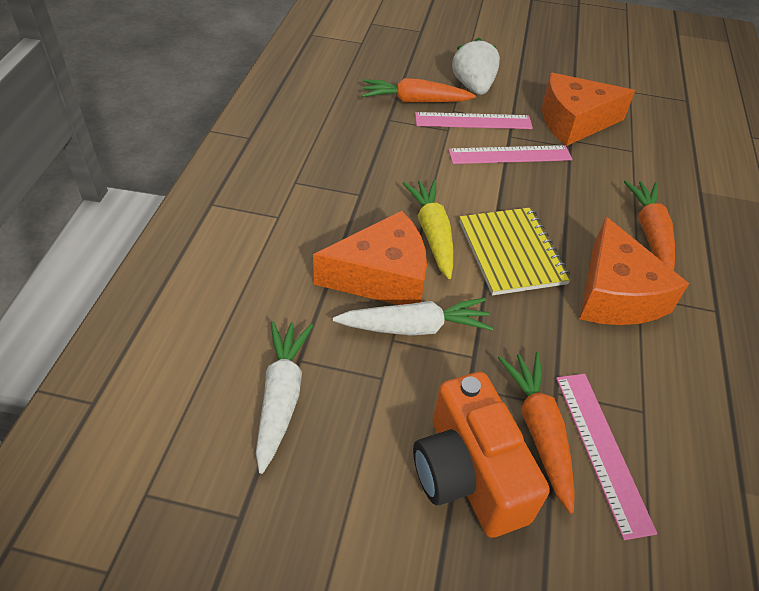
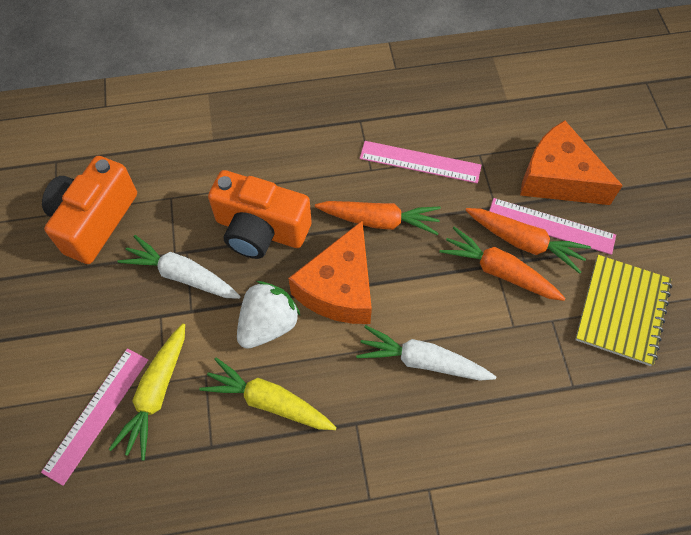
orange camera: [413,372,550,538] = 1 -> [42,156,137,264] [208,170,312,259] = 2
orange cheese: [313,211,427,305] [542,73,635,146] [580,217,689,325] = 3 -> [288,221,372,324] [520,120,623,205] = 2
yellow carrot: [403,179,453,279] = 1 -> [109,323,185,460] [199,357,337,430] = 2

